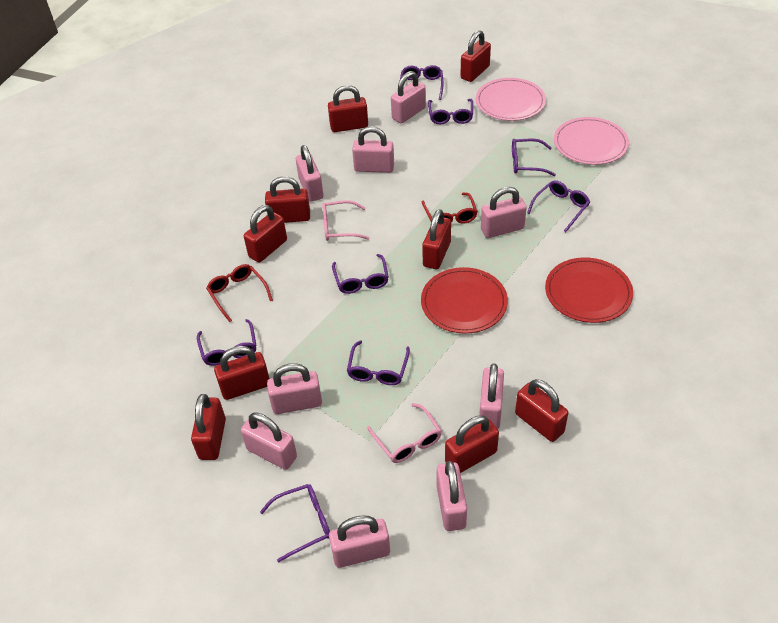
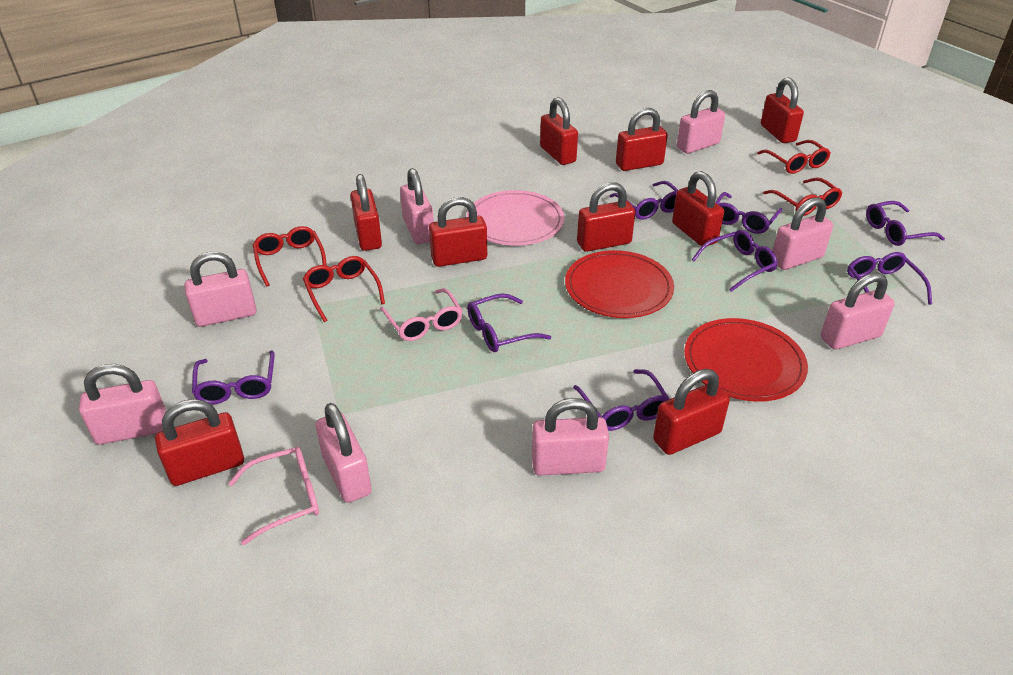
pink padlock: [241,413,297,470] [267,363,322,414] [296,145,324,202] [329,515,390,568] [352,126,394,173] [391,71,426,123] [437,461,467,531] [479,363,504,429] [481,187,527,238] = 9 -> [79,364,166,445] [184,252,256,327] [316,403,372,503] [400,168,434,244] [532,398,609,475] [677,90,725,154] [773,197,833,270] [821,273,895,350] = 8
pink plate: [476,78,546,121] [554,117,629,165] = 2 -> [467,190,565,246] = 1
red glasses: [206,264,273,322] [422,193,478,224] = 2 -> [253,226,327,287] [303,256,385,322] [757,140,831,174] [763,177,842,216] = 4

